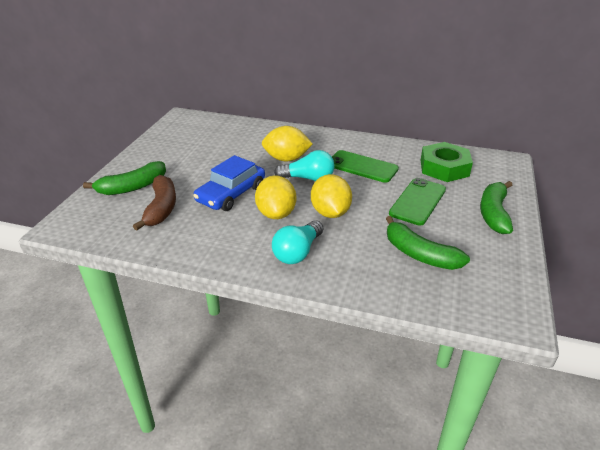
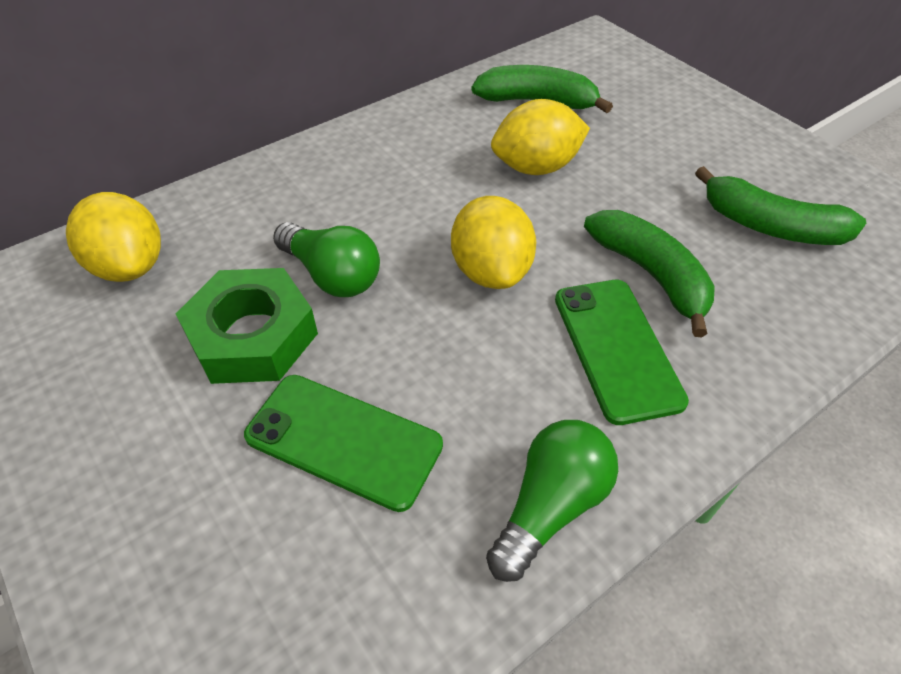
blue car: [193,155,265,211] = 1 -> none = 0
brown banana: [133,175,176,231] = 1 -> none = 0
green light bulb: none = 0 -> [273,222,380,297] [486,420,618,582] = 2
turquoise light bulb: [272,220,323,264] [274,150,334,181] = 2 -> none = 0

